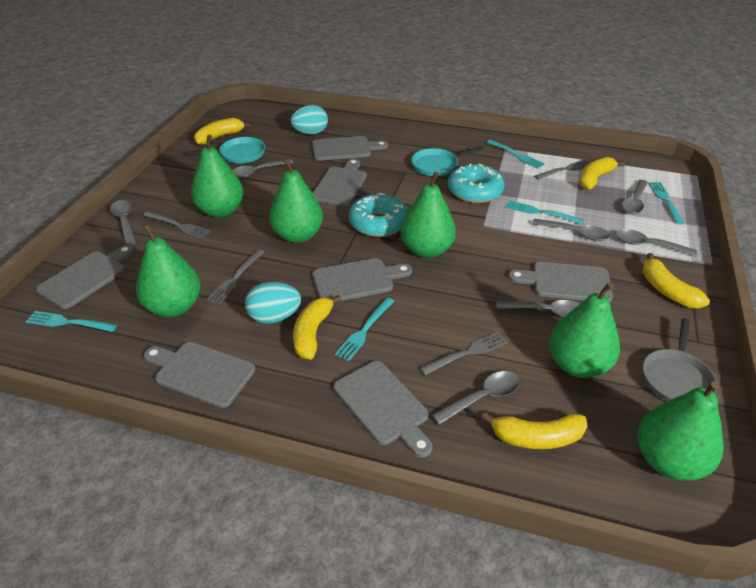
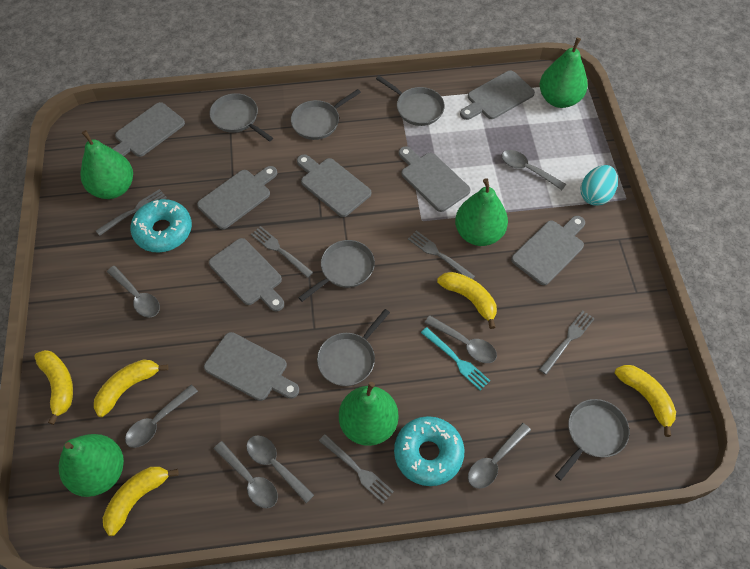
green pear: [136,223,201,317] [191,134,243,218] [269,157,323,243] [401,171,456,258] [549,282,620,378] [637,381,724,481] = 6 -> [59,434,124,497] [81,130,133,199] [339,382,398,446] [455,178,508,246] [540,38,588,108] = 5
grey cutting board: [36,245,134,309] [144,342,255,408] [312,136,388,161] [312,258,412,301] [313,159,367,206] [334,361,432,457] [508,262,613,302] = 7 -> [112,102,185,157] [197,166,277,229] [204,332,299,401] [209,238,284,311] [297,154,371,217] [399,146,471,212] [460,71,535,120] [511,216,585,285] = 8
grey fork: [143,211,211,239] [206,249,264,305] [420,332,508,375] [534,159,591,180] = 4 -> [96,189,167,236] [251,226,313,278] [319,434,394,503] [408,230,475,279] [539,311,595,375] = 5
grey pan: [643,318,716,401] = 1 -> [209,93,273,142] [291,89,361,140] [298,240,375,302] [317,309,390,386] [376,76,445,126] [555,399,630,481] = 6
turquoise egg: [245,282,301,324] [291,105,328,134] = 2 -> [581,165,618,206] = 1
turquoise fork: [26,311,117,332] [335,298,394,361] [486,140,545,169] [506,200,584,224] [648,182,685,225] = 5 -> [421,327,490,391] = 1
turquoise pan: [188,137,265,163] [411,146,484,176] = 2 -> none = 0

